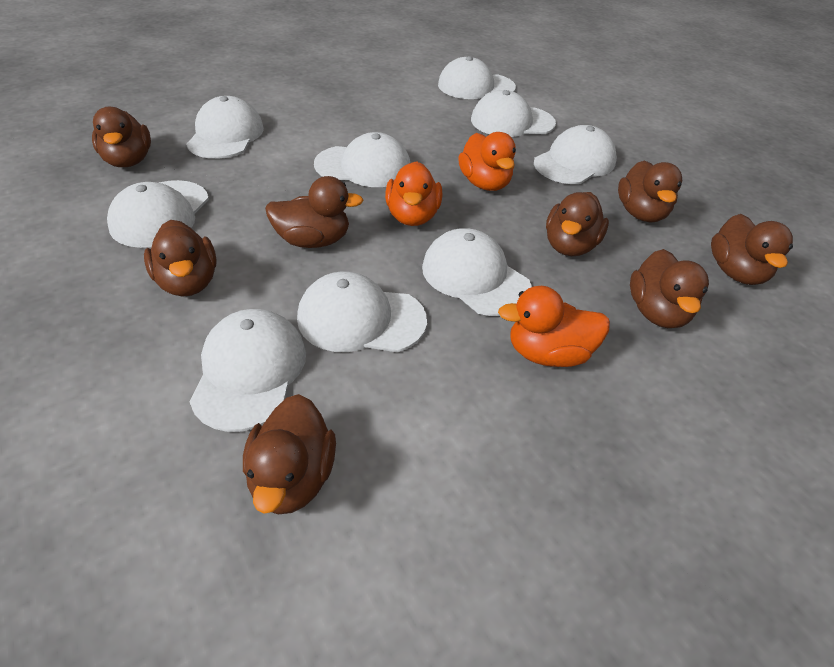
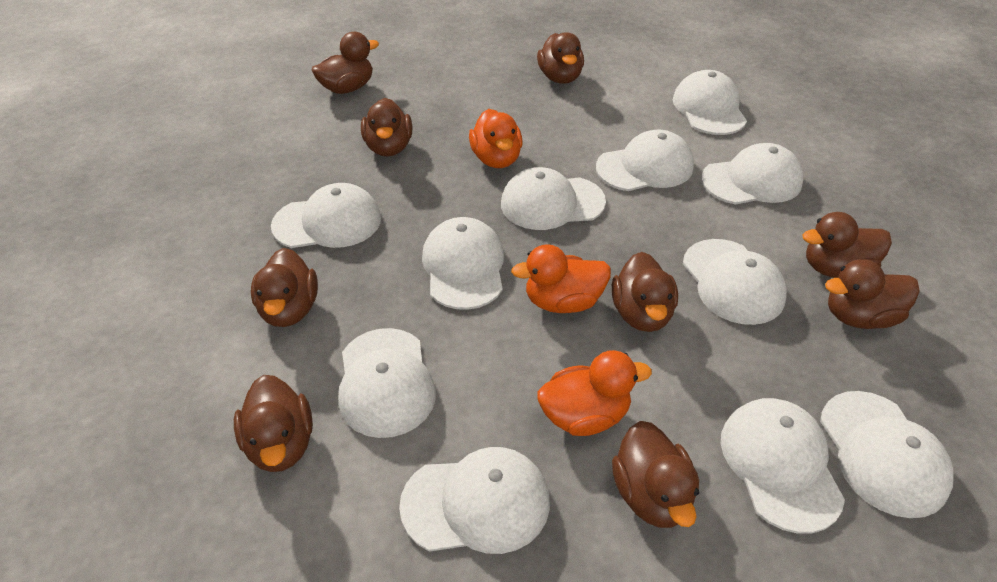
brown duck: [92,107,151,167] [144,220,217,297] [243,394,336,514] [265,176,363,248] [546,192,609,256] [618,160,682,223] [630,249,709,328] [711,214,793,285] = 8 -> [234,375,313,472] [251,248,318,327] [312,32,379,94] [361,98,413,156] [537,32,584,84] [612,252,678,332] [612,421,699,528] [802,212,892,278] [825,259,920,329] = 9
white cap: [107,180,209,248] [186,96,264,159] [189,309,306,432] [297,271,427,353] [314,132,410,187] [422,228,532,316] [438,56,516,99] [471,90,556,137] [534,125,617,184] = 9 -> [271,183,381,248] [338,328,436,438] [399,447,550,554] [422,217,504,310] [501,167,606,230] [596,130,694,191] [673,70,747,135] [683,239,787,325] [701,143,804,205] [721,398,845,534] [820,391,954,518] = 11

